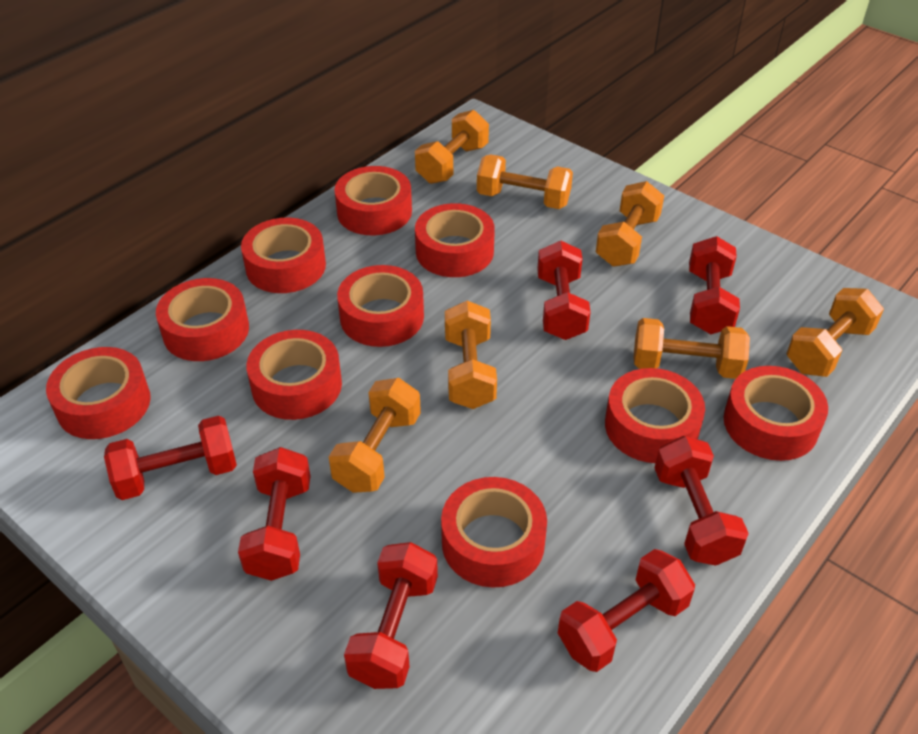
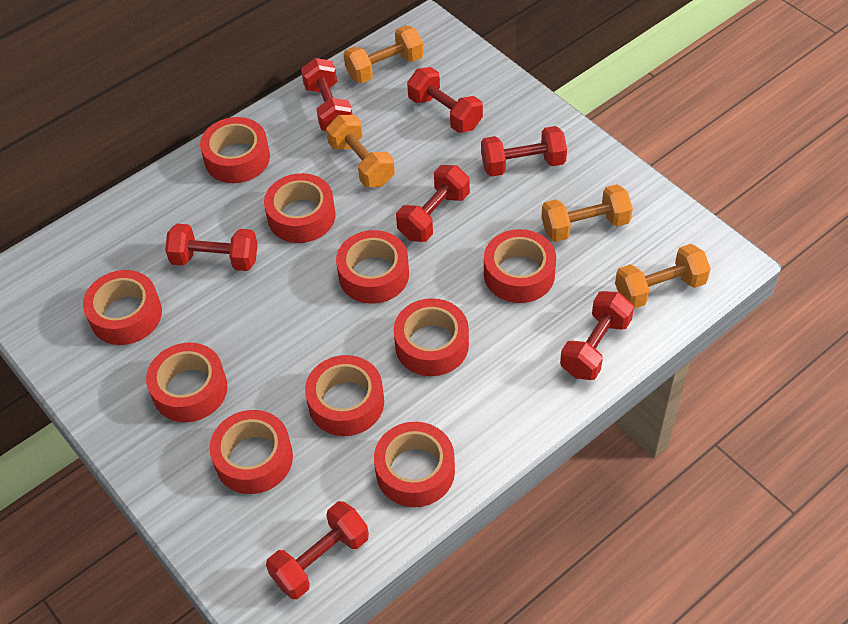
orange dumbbell: [329,378,421,493] [415,110,489,184] [445,301,497,409] [477,154,573,209] [596,181,664,267] [633,318,750,379] [786,288,884,377] = 7 -> [326,115,395,187] [344,25,424,83] [541,184,633,242] [615,244,711,309] = 4

